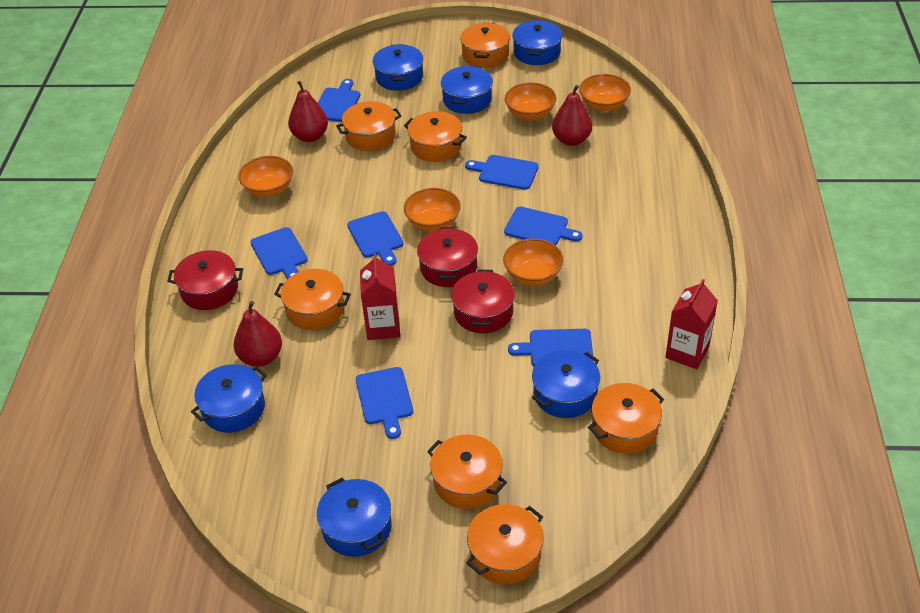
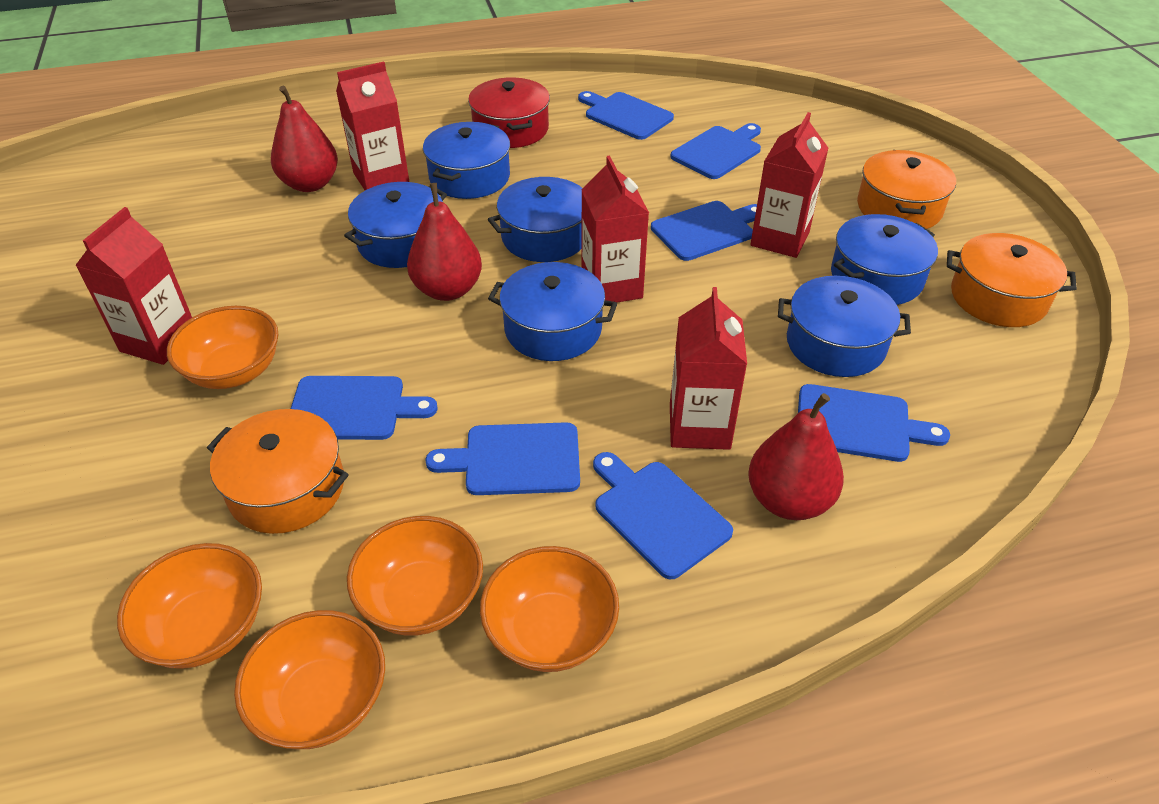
orange pot: [274,269,351,330] [336,101,401,151] [404,111,467,162] [427,435,507,509] [460,23,510,68] [466,504,544,584] [588,383,664,454] = 7 -> [207,409,349,534] [857,150,956,229] [947,233,1077,327] = 3
red carton: [360,253,400,340] [665,279,718,369] = 2 -> [75,207,192,365] [336,61,409,190] [582,156,649,302] [670,287,747,450] [750,112,828,258] = 5
red pot: [167,250,243,310] [417,227,478,287] [451,269,515,333] = 3 -> [468,78,550,148] = 1

